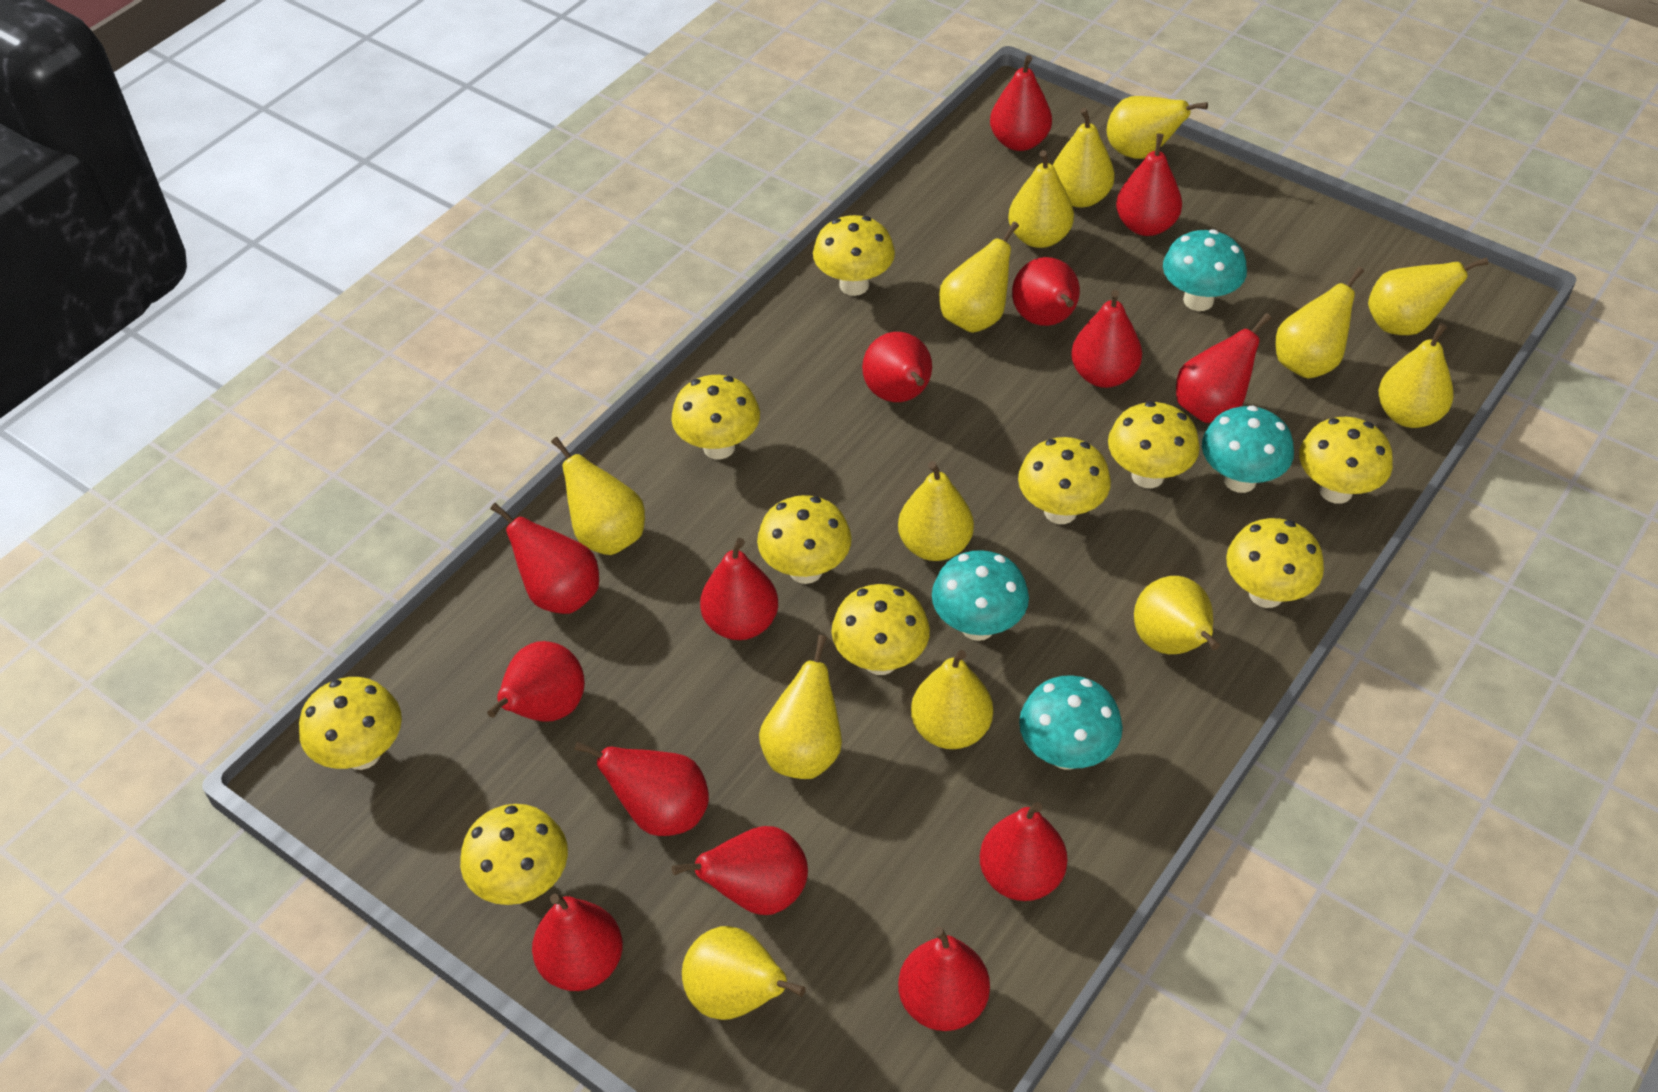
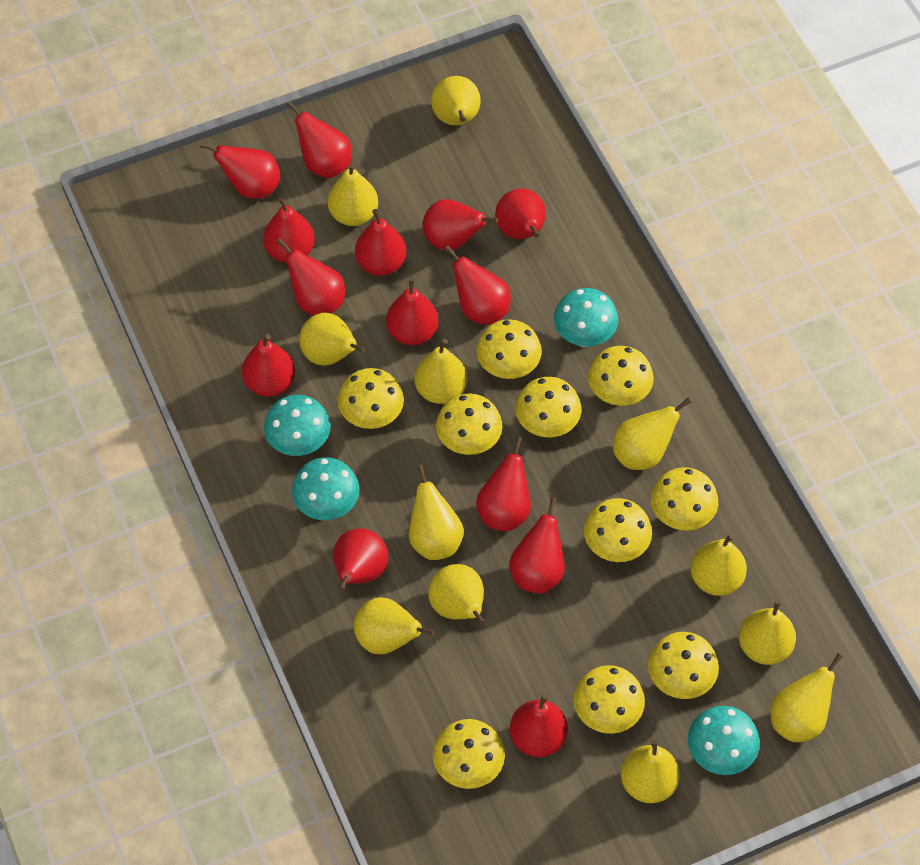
yellow pear: [551,437,645,555] [682,926,806,1020] [759,635,842,779] [898,461,974,561] [911,650,993,749] [939,222,1019,333] [1008,150,1074,248] [1053,108,1115,208] [1107,96,1208,159] [1134,576,1220,654] [1275,267,1364,379] [1368,257,1488,335] [1379,323,1454,428] = 13 -> [299,313,365,366] [328,164,378,226] [354,597,435,654] [409,465,464,560] [414,339,468,404] [429,564,485,625] [431,76,481,126] [613,398,691,470] [621,740,680,803] [690,534,747,596] [739,600,796,665] [770,653,843,742] = 12

